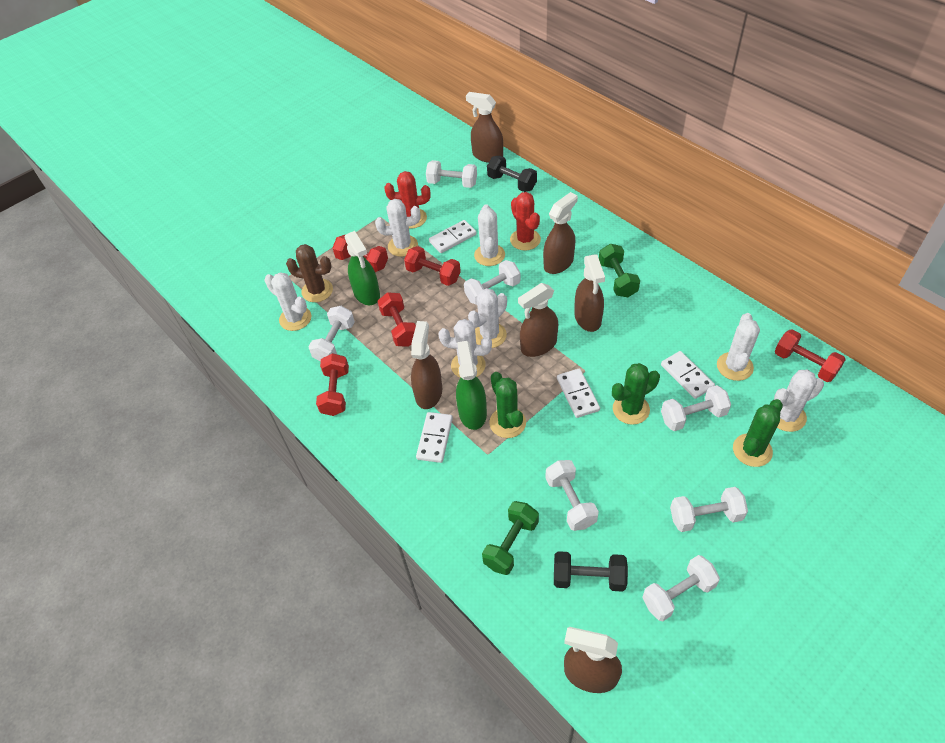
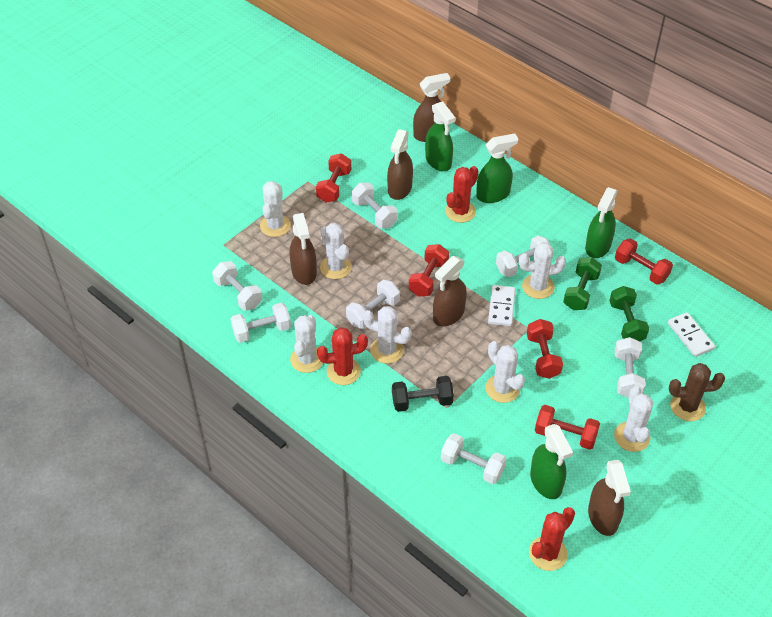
black dumbbell: [487,156,537,192] [554,551,628,592] = 2 -> [392,376,454,412] = 1
brown spray bottle: [411,321,442,409] [466,92,503,163] [518,283,558,357] [543,192,578,274] [564,627,622,693] [574,254,605,332] = 6 -> [290,213,317,285] [387,129,413,200] [413,73,451,142] [433,256,467,327] [588,460,631,536] = 5
green cactus: [489,372,526,438] [612,363,660,425] [733,399,783,467] = 3 -> none = 0
green spray bottle: [345,231,380,305] [456,341,487,430] = 2 -> [425,101,455,171] [476,133,519,203] [530,424,573,499] [585,187,618,258] = 4
red cactus: [384,171,431,229] [510,192,541,251] = 2 -> [317,327,368,385] [445,166,478,223] [529,507,575,571] = 3
white domino: [416,412,453,463] [429,220,477,253] [557,368,600,418] [661,351,715,399] = 4 -> [488,285,515,326] [668,312,715,357] = 2

